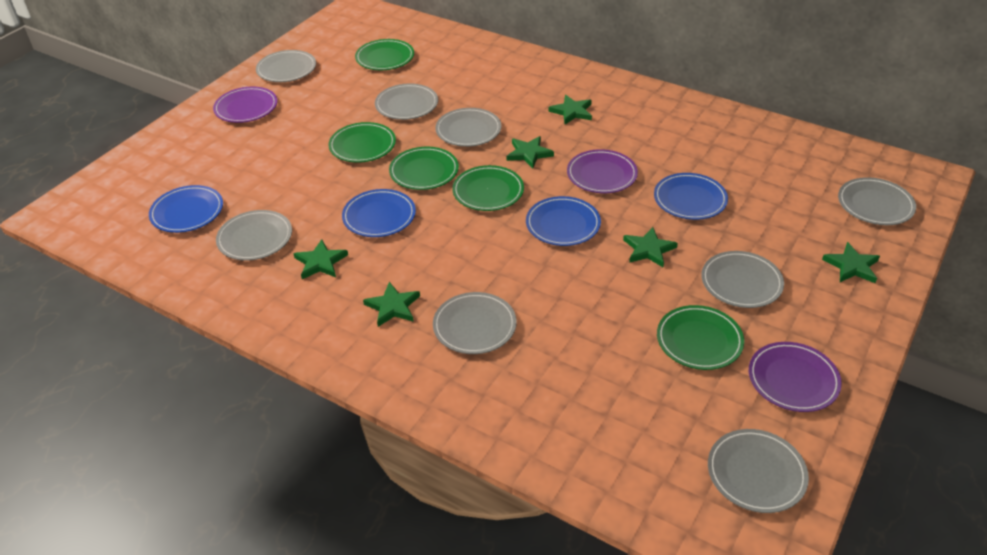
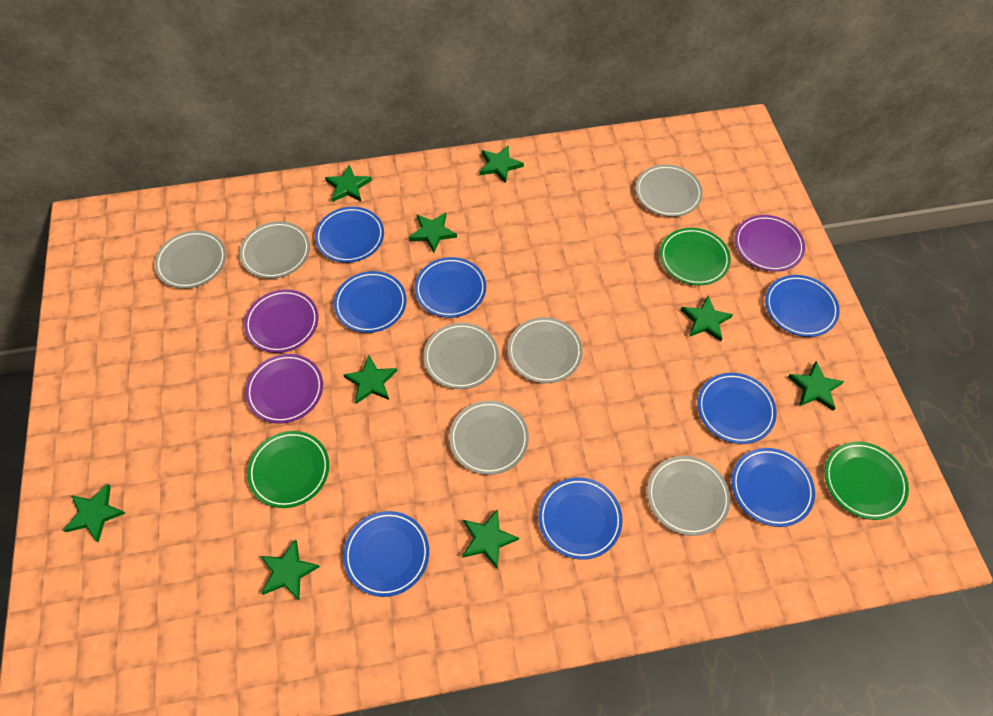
blue plate: [149,185,223,233] [342,189,416,237] [526,196,601,246] [654,173,728,220] = 4 -> [315,207,384,263] [334,271,407,333] [343,511,429,597] [415,257,486,318] [539,477,623,560] [698,373,777,444] [732,448,815,527] [765,275,840,337] = 8
green plate: [328,122,396,163] [355,39,414,70] [389,147,459,190] [452,165,524,211] [657,305,744,370] = 5 -> [247,431,329,508] [660,228,731,285] [825,442,909,520] = 3
green star: [293,239,348,279] [363,282,420,327] [506,136,554,169] [548,95,592,124] [623,227,678,267] [822,242,880,283] = 6 -> [63,484,125,543] [261,539,320,600] [325,165,372,202] [343,355,397,404] [409,213,457,252] [462,509,519,569] [479,145,524,183] [681,296,733,341] [788,361,844,411] = 9
grey plate: [216,210,292,261] [256,50,316,82] [375,83,438,120] [433,292,517,354] [435,108,501,147] [701,251,784,308] [708,429,809,513] [838,177,916,225] = 8 -> [154,231,226,289] [240,221,310,279] [424,323,499,389] [449,401,529,475] [508,317,583,383] [635,164,703,217] [647,456,731,536] = 7

